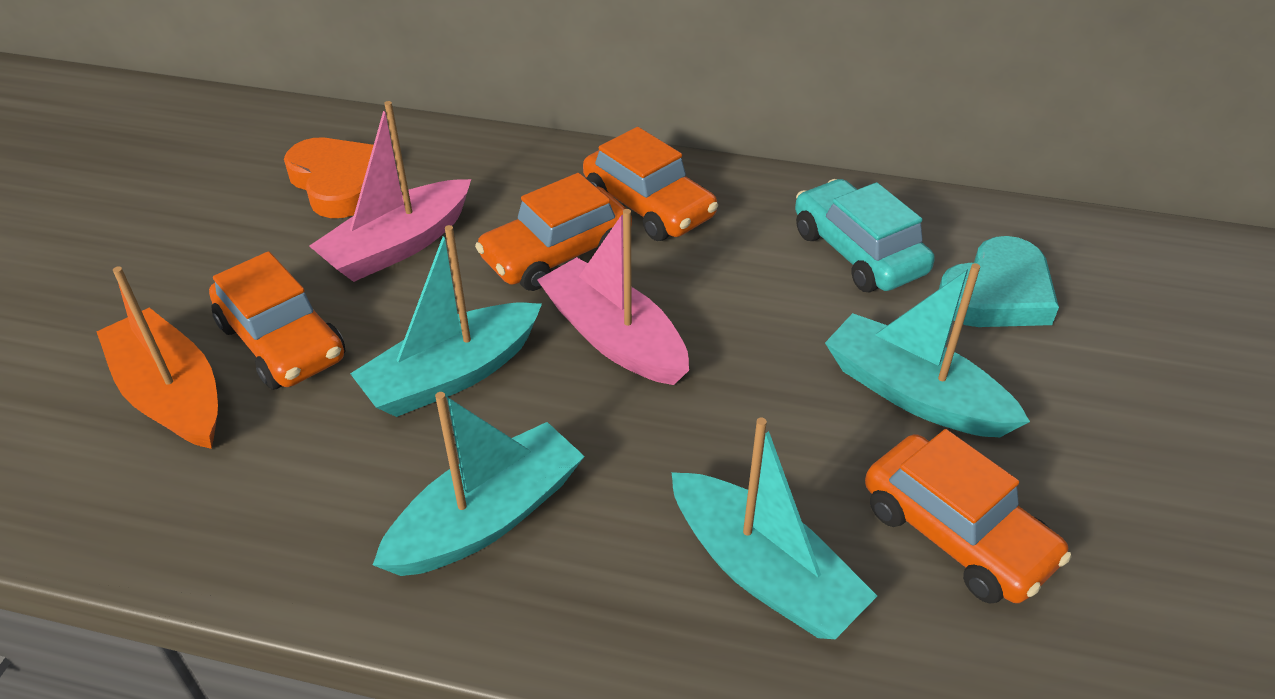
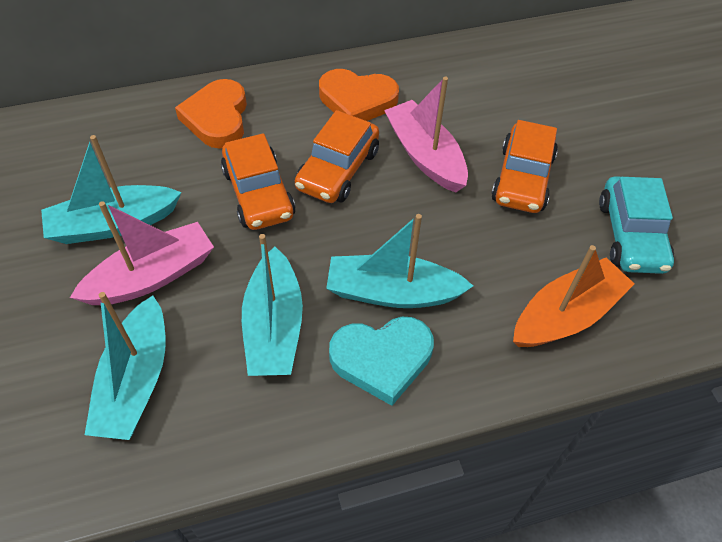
orange car: [209,251,346,390] [475,173,632,291] [583,127,718,241] [865,429,1072,604] = 4 -> [221,133,295,230] [295,110,379,203] [491,120,558,213] = 3
orange heart: [284,138,374,218] = 1 -> [175,79,247,149] [319,69,399,121] = 2

